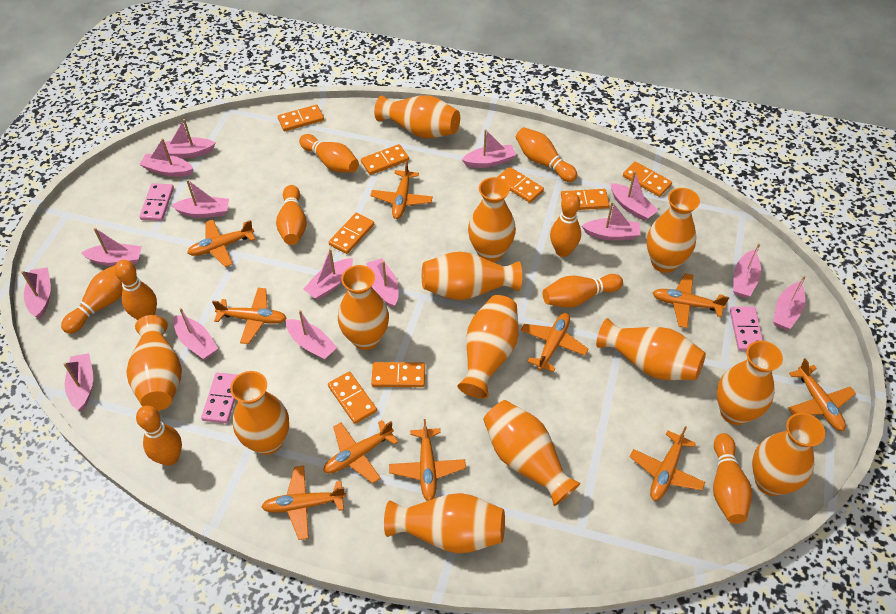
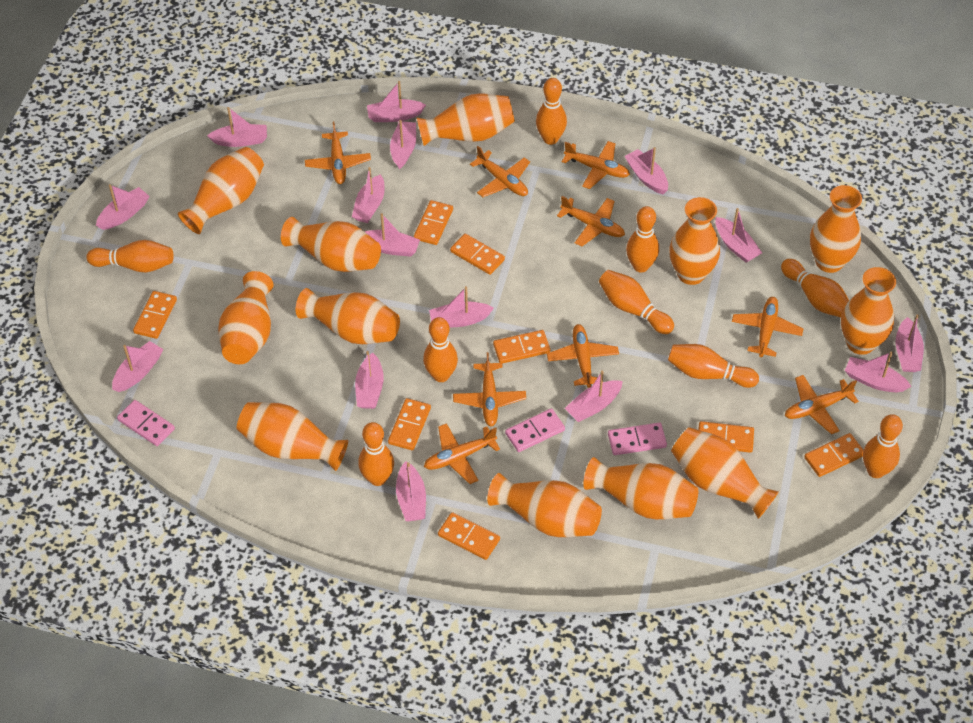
orange plane: [187,220,255,267] [212,288,287,344] [261,466,346,540] [323,420,398,483] [371,161,433,219] [389,419,466,501] [521,313,588,372] [630,426,706,501] [653,273,729,328] [788,358,856,431] = 10 -> [305,121,371,184] [424,423,500,484] [453,352,526,427] [470,146,530,197] [547,324,619,388] [557,196,625,247] [562,141,630,189] [732,297,804,357] [785,375,859,434] = 9
orange vase: [126,315,182,411] [230,371,289,455] [338,265,389,350] [374,95,460,138] [384,493,505,553] [422,251,522,300] [458,295,519,399] [468,177,516,262] [483,400,581,506] [596,318,706,380] [647,188,700,273] [717,341,783,425] [752,413,825,496] = 13 -> [178,147,264,234] [218,271,274,364] [236,402,348,471] [281,217,381,272] [296,288,400,344] [417,93,515,146] [487,473,602,537] [583,457,698,519] [669,197,720,285] [671,427,779,519] [810,185,862,273] [841,267,896,355] = 12

